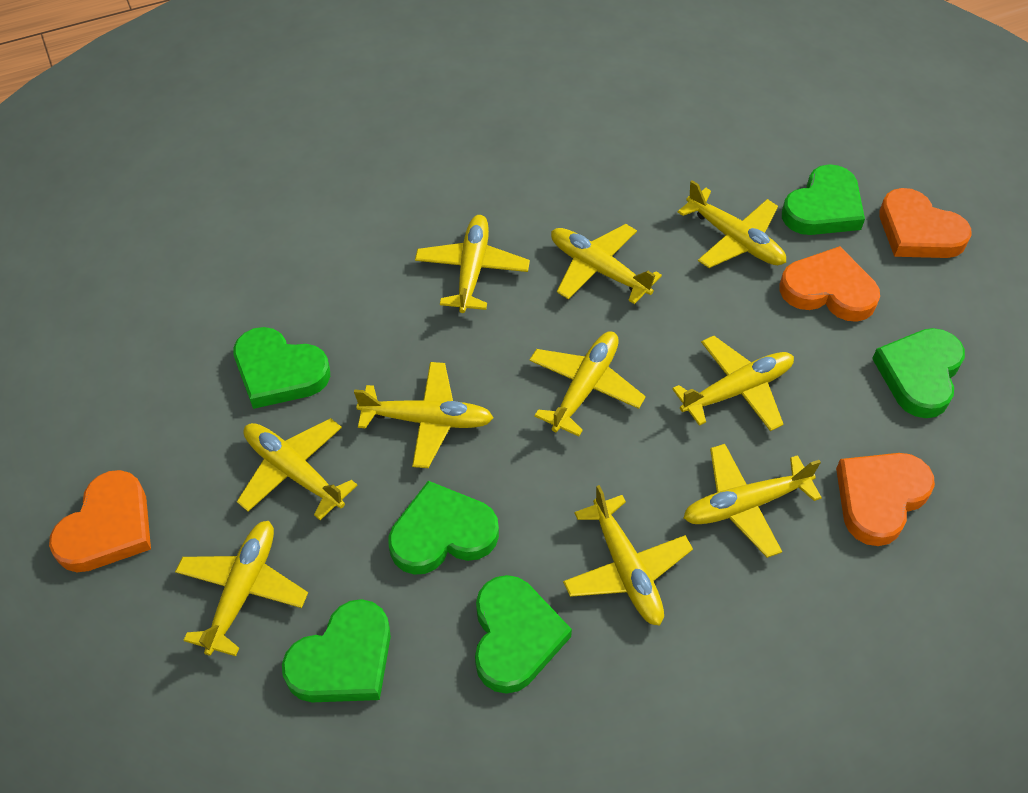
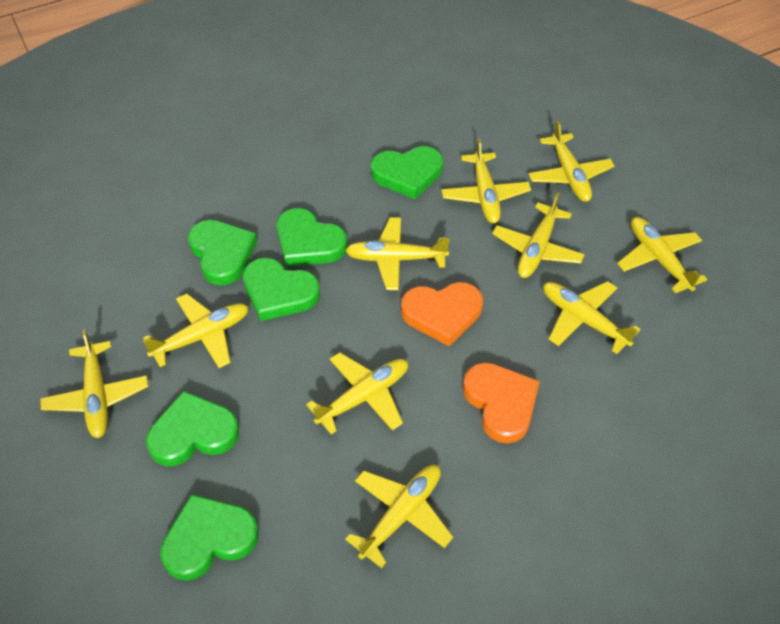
orange heart: [49,470,151,572] [780,246,880,322] [836,453,935,546] [879,188,972,258] = 4 -> [401,282,483,346] [463,363,540,444] = 2

